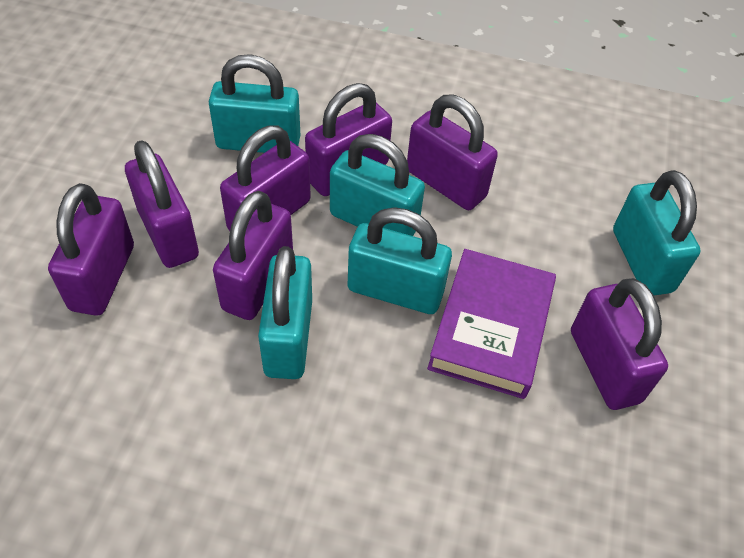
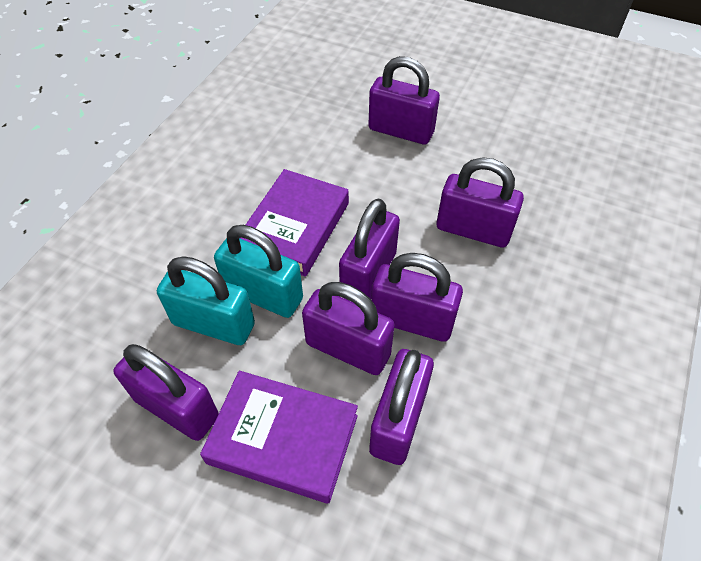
purple book: [427,249,556,399] = 1 -> [200,371,358,504] [240,169,349,277] = 2
turquoise padlock: [209,54,300,153] [258,246,312,379] [330,134,425,236] [347,207,452,314] [613,170,701,295] = 5 -> [157,256,255,345] [214,225,303,318] = 2

